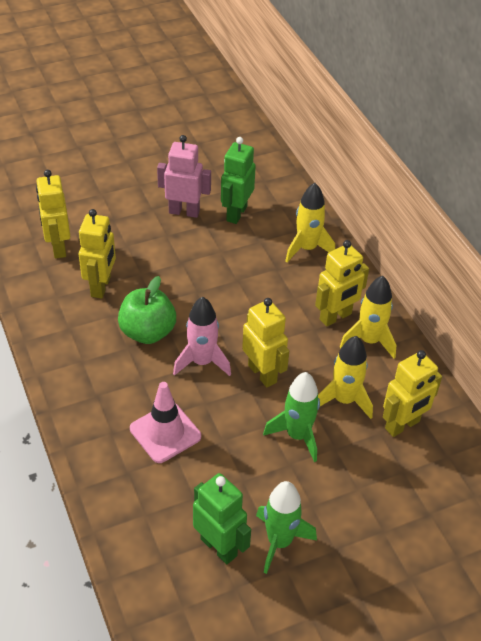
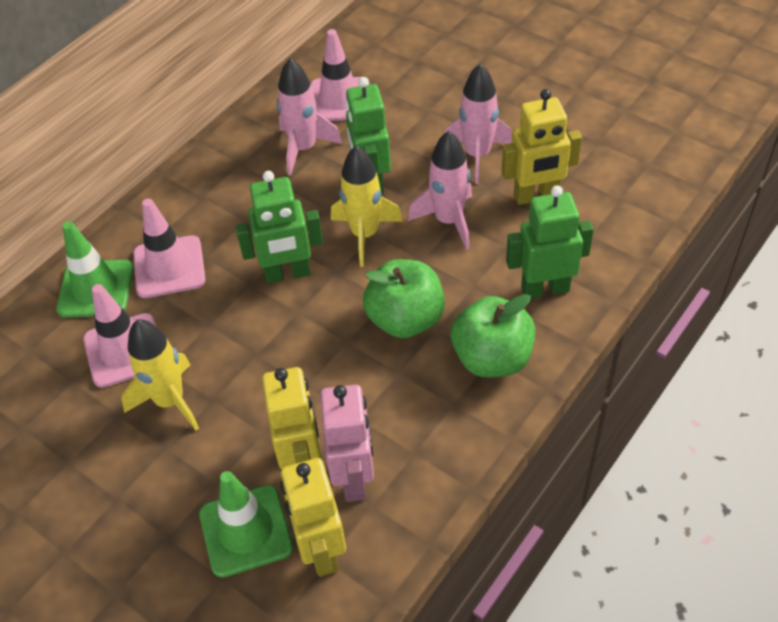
green apple: [118,276,176,344] = 1 -> [363,259,445,338] [451,294,535,378] = 2
green robot: [193,473,251,564] [221,137,256,224] = 2 -> [236,171,323,284] [345,77,391,196] [506,185,594,299] = 3
green rocket: [256,481,317,574] [263,372,320,462] = 2 -> none = 0
green traffic cone: none = 0 -> [56,221,134,318] [199,471,293,578] = 2
pink rocket: [173,297,231,376] = 1 -> [277,58,342,175] [408,131,472,249] [445,64,512,184] = 3
pink traffic cone: [130,382,201,463] = 1 -> [83,284,156,388] [133,199,206,298] [311,29,369,121] = 3
yellow robot: [36,170,70,259] [79,209,116,299] [242,298,289,387] [315,240,369,327] [383,350,442,437] = 5 -> [262,367,321,469] [280,458,346,577] [502,89,582,205] = 3
yellow rocket: [285,183,335,262] [318,336,373,419] [340,276,396,358] = 3 -> [121,319,199,431] [331,145,403,267] = 2

